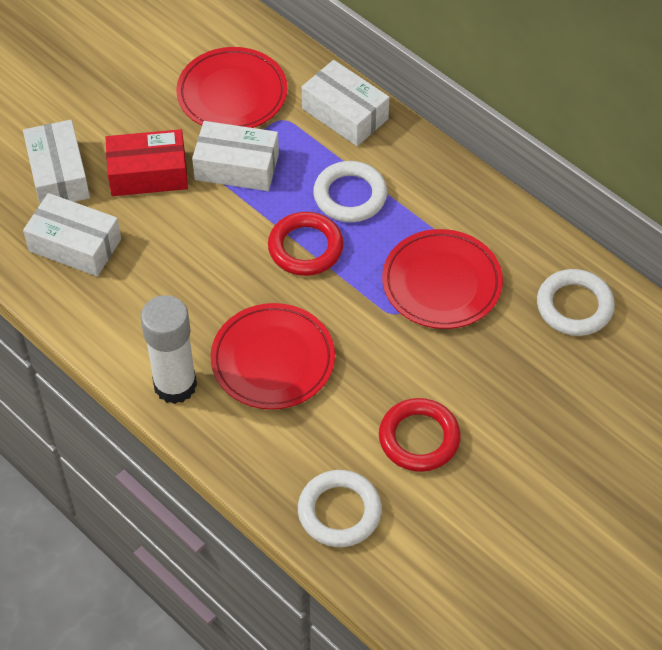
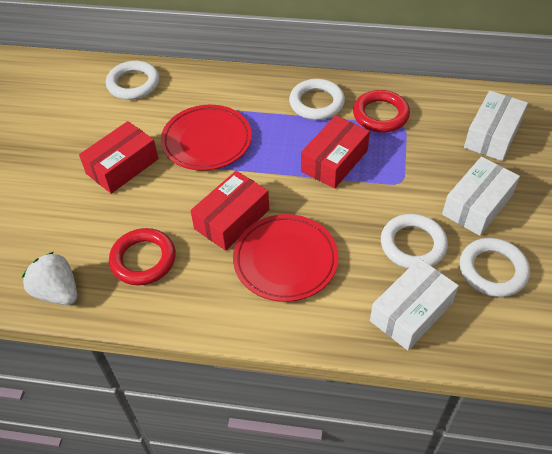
red box: [105,129,188,196] = 1 -> [79,121,159,194] [190,171,269,251] [301,115,370,189] = 3
red plate: [176,47,288,128] [211,303,335,410] [382,229,503,329] = 3 -> [161,105,252,171] [233,214,339,302] = 2
white box: [23,120,90,204] [23,193,121,276] [192,121,279,191] [302,60,389,146] = 4 -> [370,258,459,350] [442,157,520,236] [464,91,528,161] = 3
white glue stick: [141,295,197,404] = 1 -> none = 0
white ring: [298,470,382,547] [313,161,387,222] [537,269,615,336] = 3 -> [106,61,160,100] [289,79,345,120] [381,214,448,269] [460,238,530,297] = 4
white strawberry: none = 0 -> [22,252,77,305] = 1

